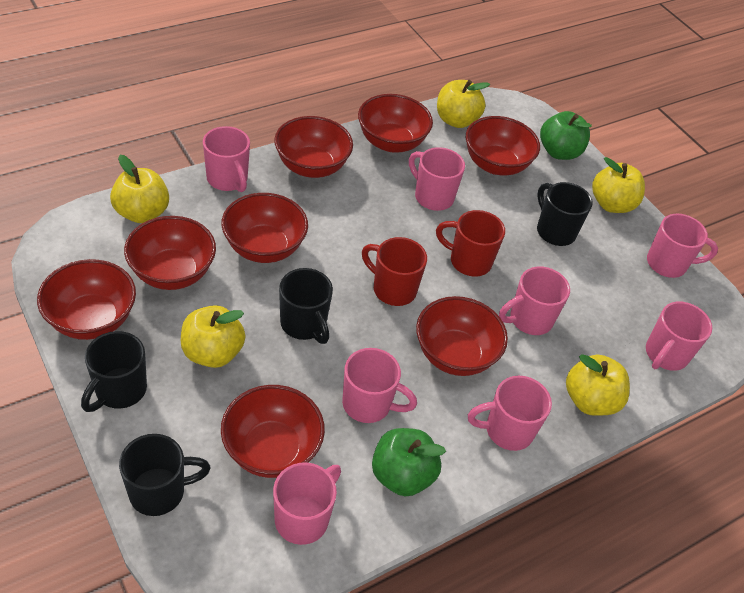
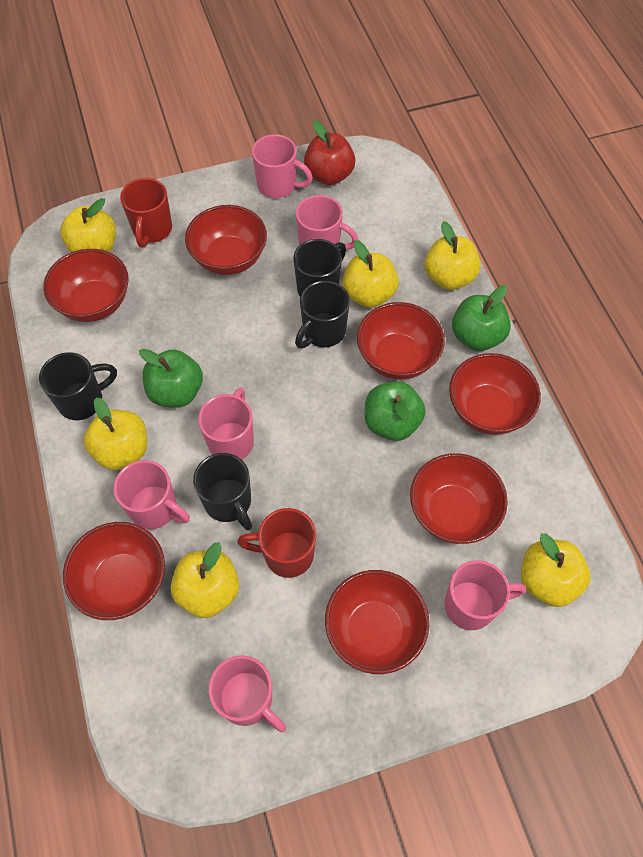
green apple: [372,428,446,496] [540,111,592,160] = 2 -> [139,349,203,408] [365,381,426,441] [452,285,511,351] = 3
pink mug: [203,126,250,192] [273,462,341,545] [342,348,417,423] [409,147,465,211] [468,376,552,451] [499,266,570,335] [646,302,712,371] [647,214,718,278] = 8 -> [114,460,190,529] [198,388,254,460] [209,655,286,732] [252,134,313,198] [296,195,359,250] [444,560,526,630] = 6
red apple: none = 0 -> [304,120,355,185] = 1
red bowl: [37,259,136,340] [124,216,216,290] [221,193,308,263] [221,385,325,478] [274,116,353,178] [358,94,433,153] [416,296,508,376] [466,116,540,175] = 8 -> [43,249,129,322] [63,522,165,620] [185,205,267,275] [325,570,429,674] [357,302,445,380] [410,453,508,544] [449,353,541,435] = 7
yellow apple: [110,155,169,223] [181,305,245,368] [437,80,490,128] [566,354,630,416] [592,157,645,213] = 5 -> [60,198,116,252] [84,397,147,470] [170,542,239,618] [342,240,399,308] [425,221,481,290] [521,533,591,607] = 6

